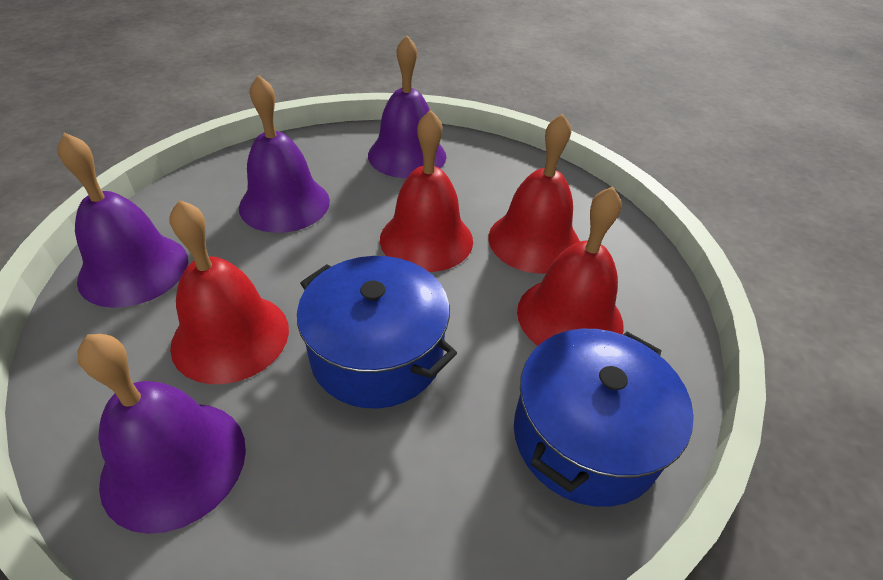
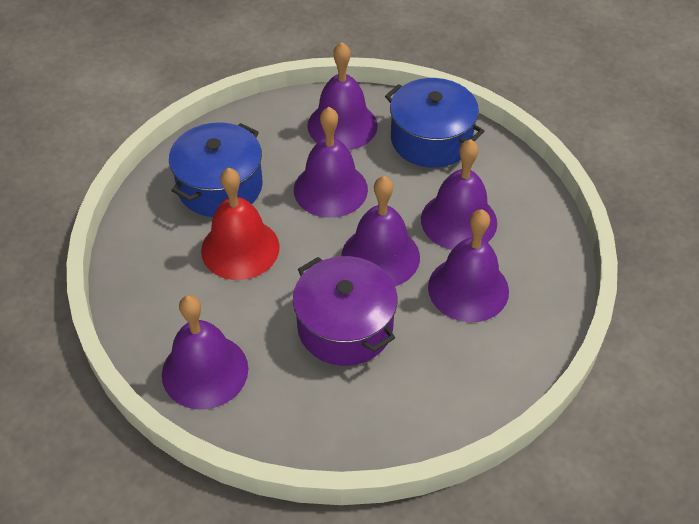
purple bell: [57,132,188,308] [77,334,246,534] [239,75,330,233] [368,35,446,178] = 4 -> [162,295,248,410] [294,107,368,218] [307,42,378,150] [342,176,420,286] [421,139,497,250] [428,209,509,322] = 6
purple pot: none = 0 -> [293,256,397,366] = 1
red bell: [169,200,289,384] [380,110,473,272] [488,113,580,274] [517,186,624,346] = 4 -> [201,168,280,280] = 1

